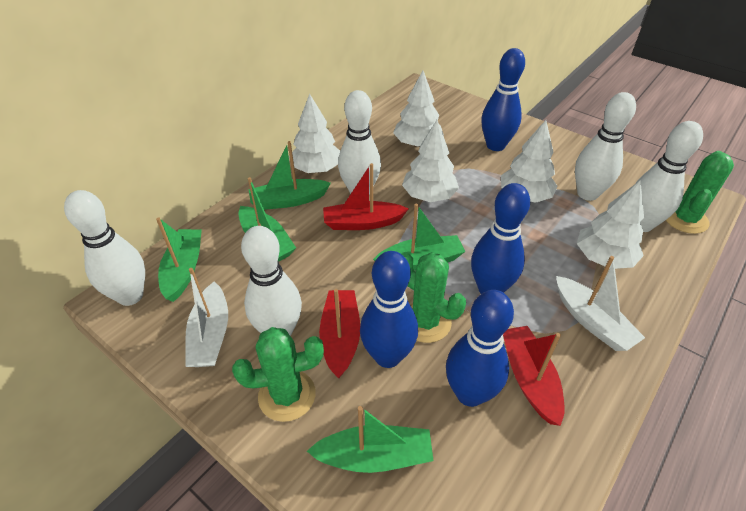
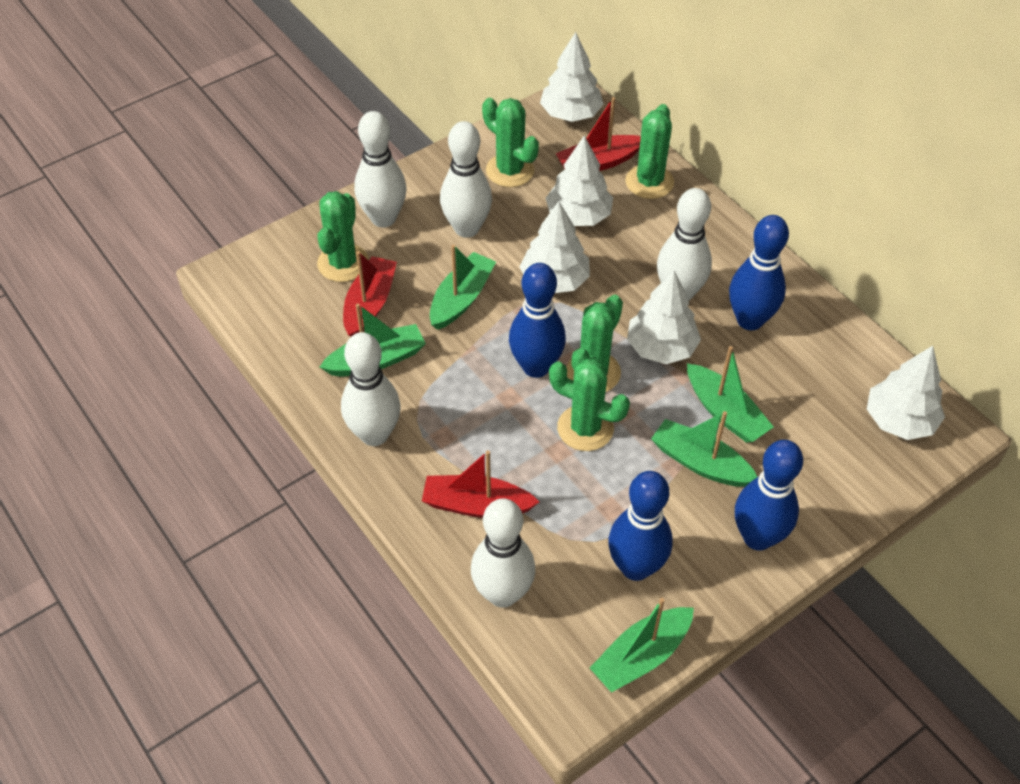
green cactus: [232,327,324,422] [402,252,466,343] [666,151,734,234] = 3 -> [317,191,369,282] [482,98,539,187] [549,359,630,451] [567,295,623,392] [625,104,674,199] = 5
white boat: [185,268,228,367] [556,256,645,351] = 2 -> none = 0

